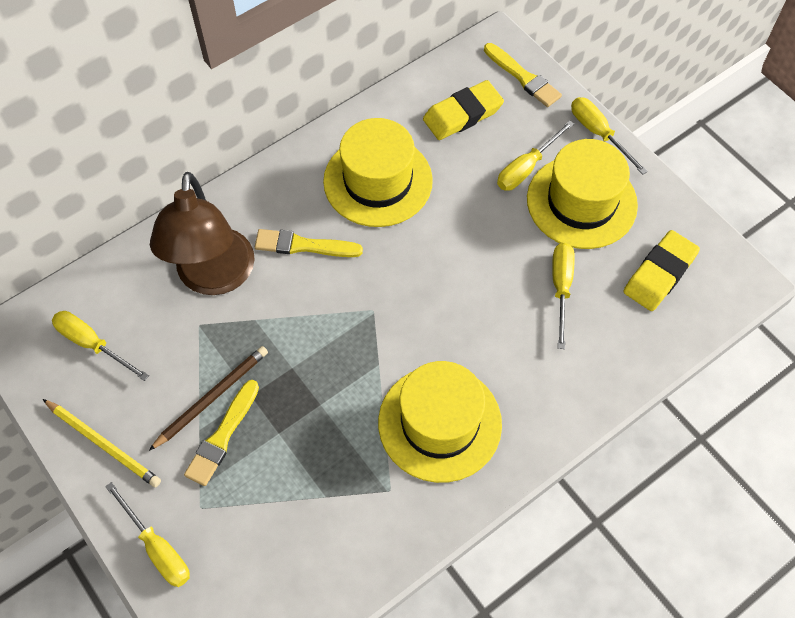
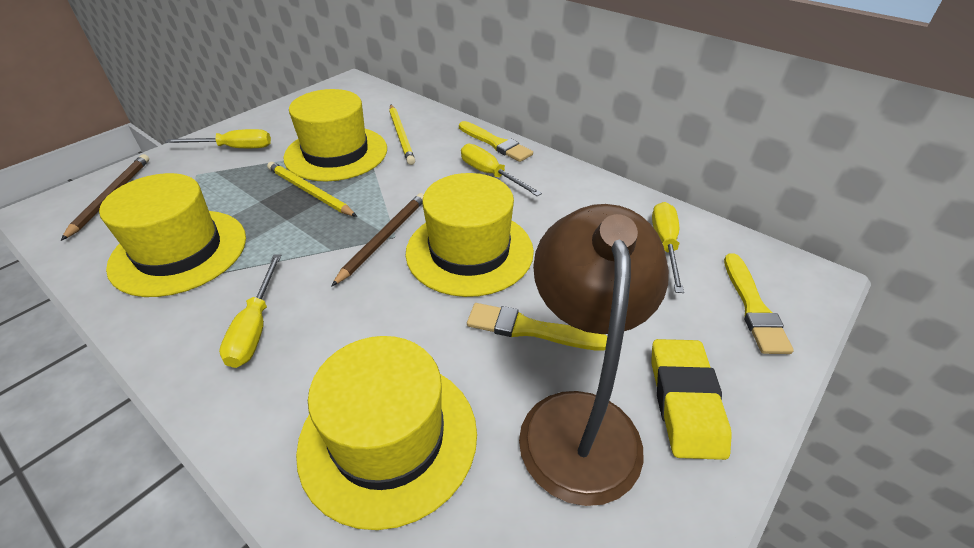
brown pencil: [149,346,268,451] = 1 -> [61,154,149,241] [331,193,424,287] = 2
yellow eraser: [423,80,504,140] [623,230,700,311] = 2 -> [651,339,732,460] = 1
yellow hat: [323,118,433,227] [378,361,502,483] [527,139,638,249] = 3 -> [99,173,246,297] [283,89,387,181] [296,336,477,530] [405,173,534,297] = 4
yellow pencil: [43,399,161,488] = 1 -> [267,162,357,217] [389,105,415,165] = 2
yellow screwdriver: [52,311,149,381] [105,482,190,587] [497,120,574,191] [552,243,575,349] [571,97,648,175] = 5 -> [165,129,271,148] [219,254,281,368] [461,144,542,196] [652,202,684,293] = 4

